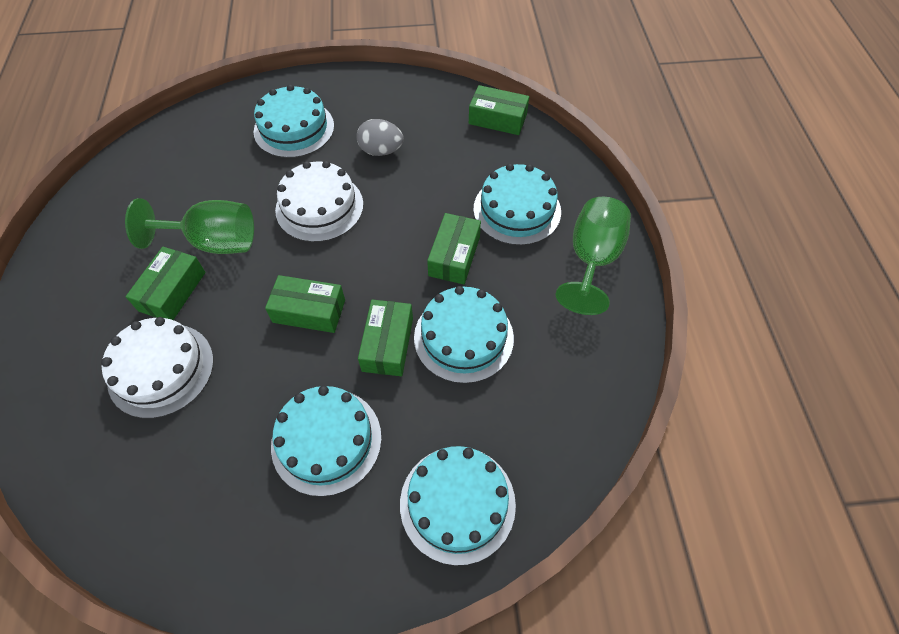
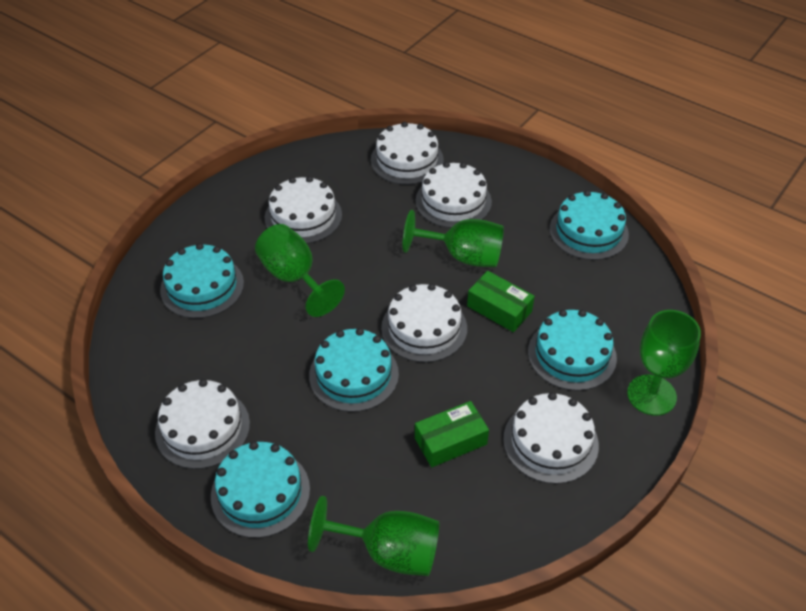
green box: [126,247,205,320] [265,275,345,333] [358,300,413,376] [427,213,481,284] [469,85,529,135] = 5 -> [415,401,489,467] [467,271,535,332] = 2
green goblet: [125,198,254,254] [556,197,631,315] = 2 -> [255,224,345,317] [308,496,439,576] [403,210,504,267] [627,310,701,416] = 4
grey egg: [356,119,404,156] = 1 -> none = 0
white cake: [101,317,214,418] [275,161,364,242] = 2 -> [155,379,250,469] [265,176,342,244] [371,122,444,185] [381,284,467,362] [415,162,492,228] [503,392,599,484] = 6

